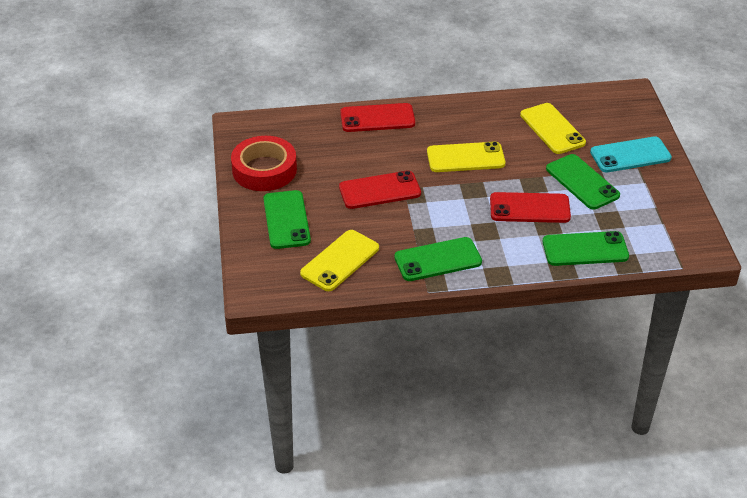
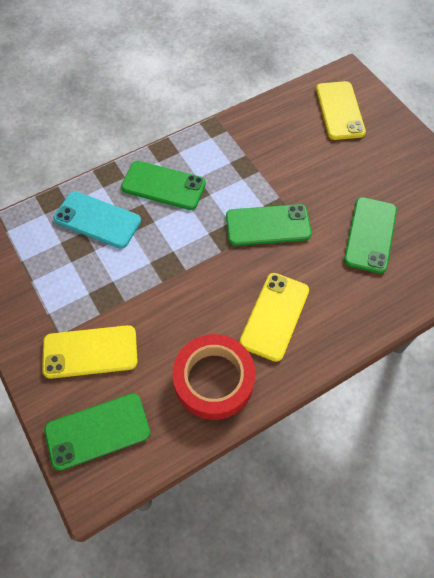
red phone: [339,171,421,209] [340,103,415,132] [490,192,571,223] = 3 -> none = 0

